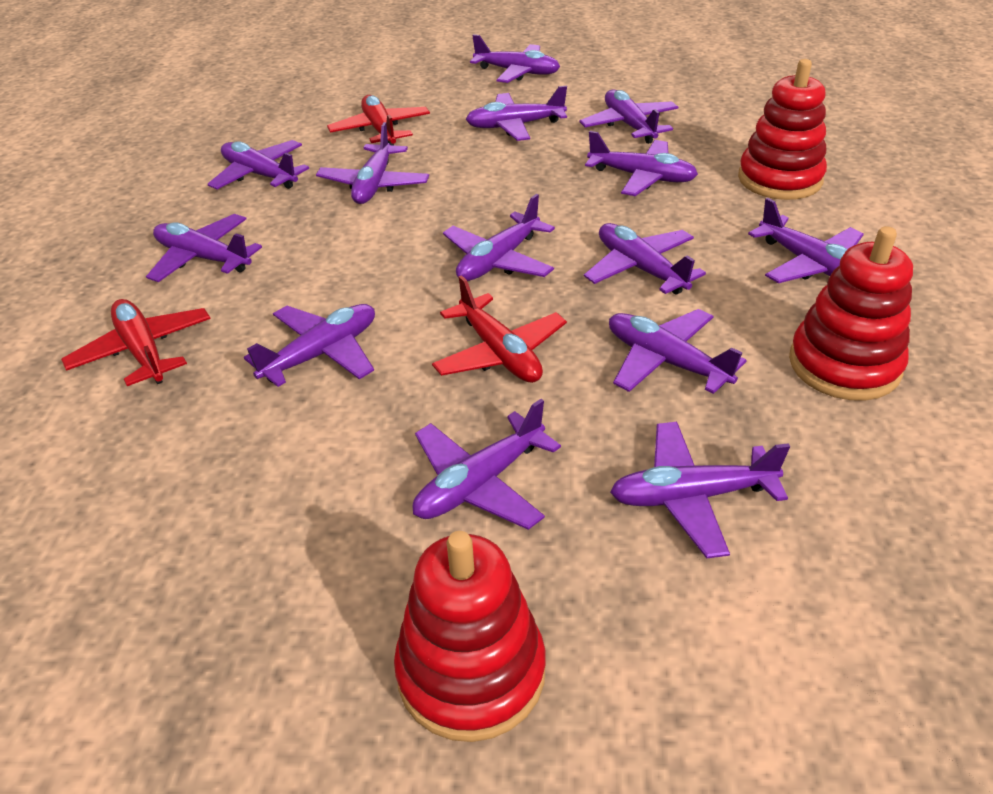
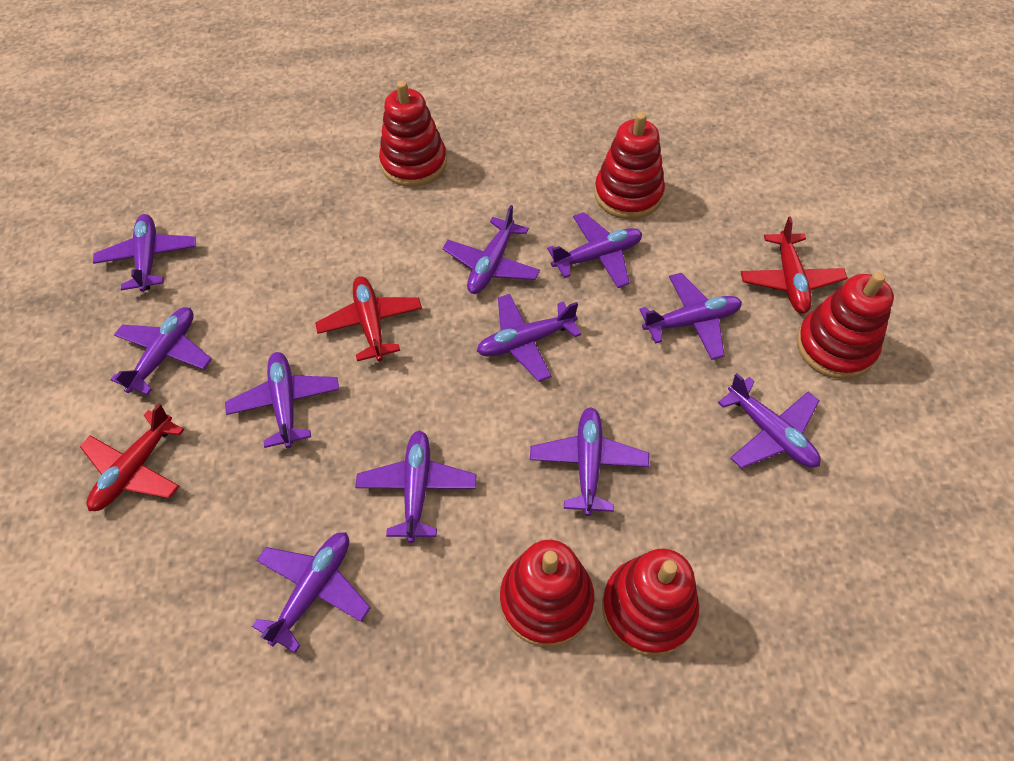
purple plane: [146,214,262,282] [208,140,309,190] [244,304,375,387] [316,122,429,204] [413,399,561,530] [443,194,555,281] [466,85,567,141] [470,34,560,83] [580,90,679,144] [584,223,706,294] [585,131,698,196] [609,309,747,394] [610,422,790,559] [748,198,864,283] = 14 -> [93,214,196,292] [110,307,212,395] [225,352,339,448] [252,532,371,653] [355,430,476,543] [442,205,540,294] [477,294,581,382] [530,407,649,516] [547,212,642,288] [639,273,742,360] [718,373,821,469] = 11
red stacking toy: [394,531,545,742] [738,59,827,200] [789,226,913,401] = 3 -> [379,81,447,187] [500,540,594,647] [594,112,665,219] [602,549,699,656] [797,272,894,379] = 5

